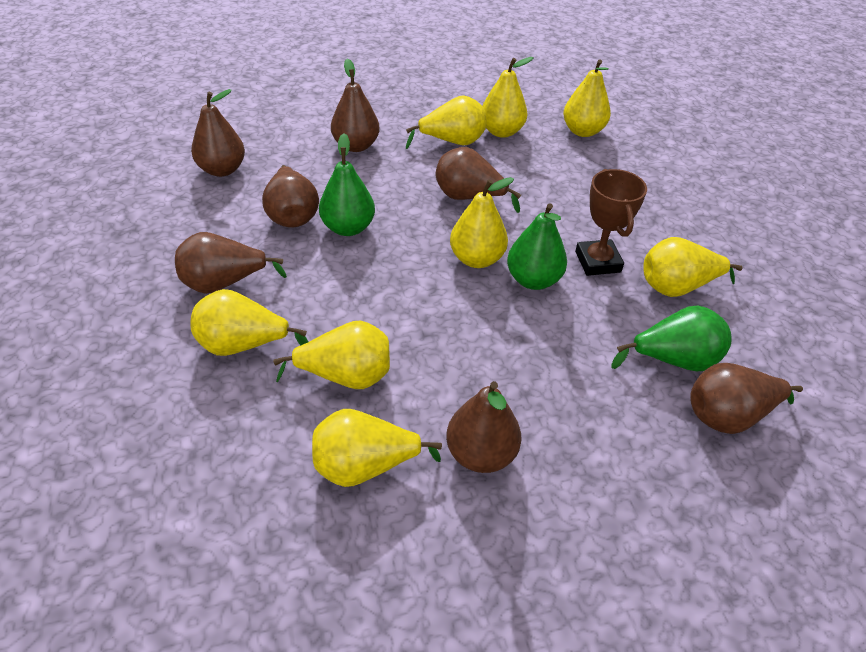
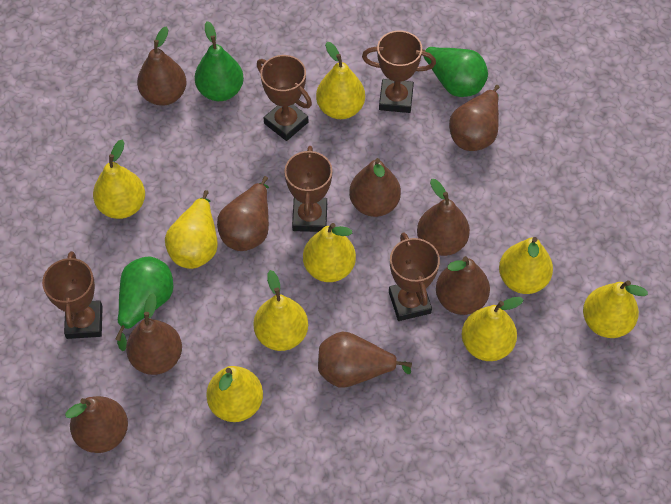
brown pear: [175,232,287,294] [191,89,245,177] [262,165,319,228] [331,59,380,152] [436,147,521,213] [446,381,521,473] [690,363,803,434] = 7 -> [65,396,128,453] [126,293,182,375] [137,26,187,106] [217,176,269,251] [318,331,412,388] [349,158,401,217] [417,179,470,256] [436,256,490,315] [449,85,499,151] = 9
brown trophy: [575,169,647,276] = 1 -> [42,251,103,339] [257,55,312,141] [284,146,332,232] [362,31,436,113] [389,232,440,321] = 5
yellow pear: [190,289,308,356] [273,320,390,389] [312,409,442,487] [406,95,486,149] [450,177,514,268] [482,57,534,138] [563,59,611,137] [643,237,743,297] = 8 -> [93,139,145,219] [165,190,218,269] [206,366,263,422] [253,270,308,351] [303,223,356,282] [316,42,365,119] [462,297,524,361] [499,237,553,294] [583,280,648,338] = 9

